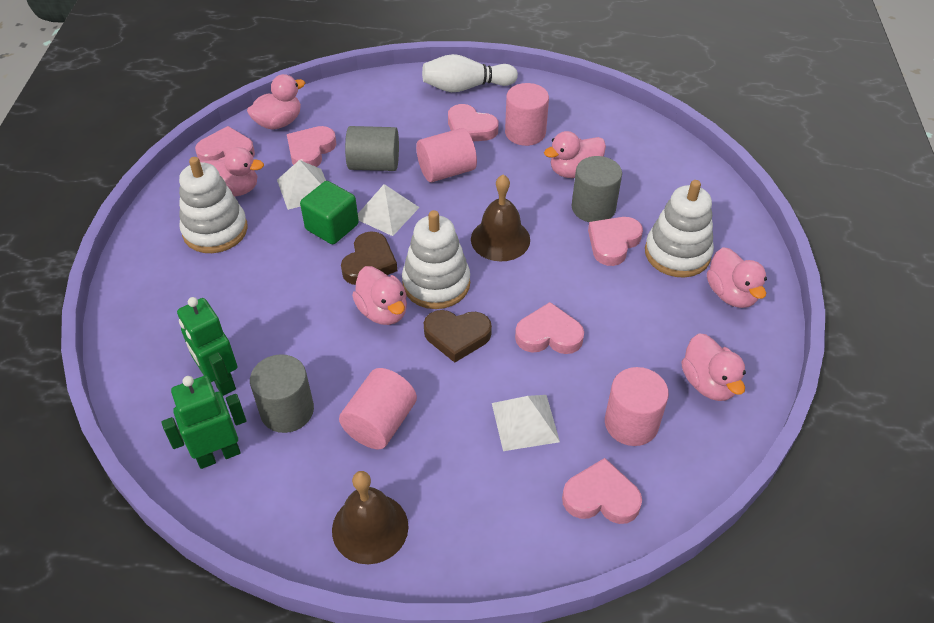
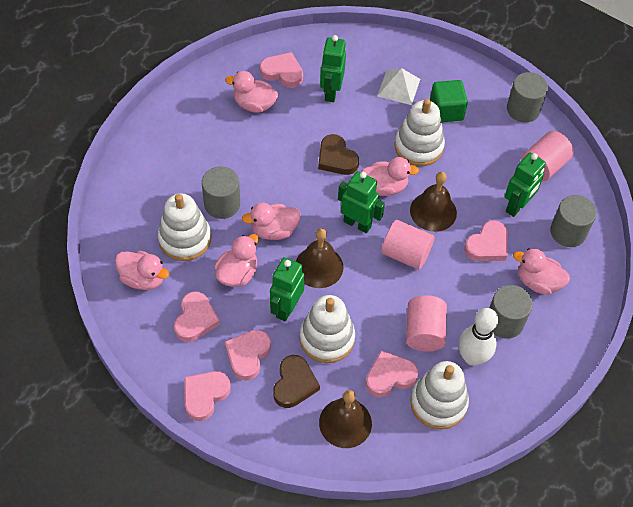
brown bell: [332,471,409,564] [471,175,530,261] = 2 -> [296,228,343,288] [319,390,372,448] [410,172,457,232] = 3
green robot: [162,376,246,469] [177,297,237,396] = 2 -> [270,257,305,322] [320,35,346,102] [338,171,385,233] [505,153,546,217] = 4
grey cylinder: [250,354,314,433] [345,126,399,171] [572,156,622,222] = 3 -> [202,166,240,219] [489,285,533,339] [507,72,548,122] [550,195,597,247] = 4
pink cylinder: [339,368,417,449] [416,128,477,182] [505,83,549,146] [605,367,669,446] = 4 -> [381,220,434,270] [406,295,447,351] [522,131,574,181] = 3
white pyramid: [277,160,326,210] [358,184,420,236] [492,395,560,451] = 3 -> [377,68,420,105] = 1
white stacking toy: [179,157,248,253] [402,210,470,309] [645,180,714,278] = 3 -> [158,193,211,261] [299,295,355,363] [394,99,445,166] [410,361,469,429] = 4

